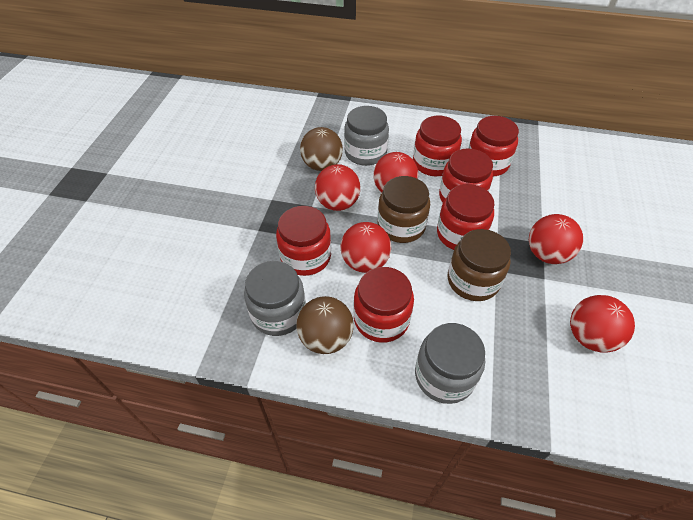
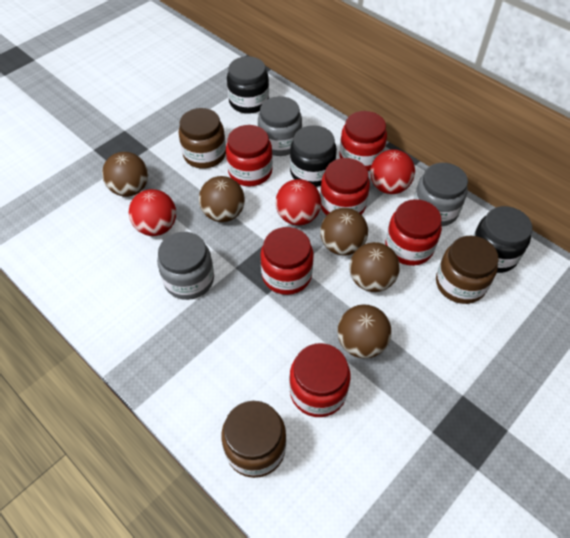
black jar: none = 0 -> [227,56,269,114] [290,125,337,187] [473,206,532,273] = 3
brown ball: [296,296,354,354] [300,127,343,171] = 2 -> [102,152,148,197] [199,176,245,222] [320,208,368,256] [337,304,391,358] [349,242,400,292] = 5
brown jar: [377,176,430,243] [448,229,511,301] = 2 -> [179,108,226,169] [221,401,286,478] [436,236,499,304] = 3
red ball: [315,164,361,211] [341,222,391,273] [374,152,418,192] [529,214,583,264] [570,295,635,353] = 5 -> [129,189,176,236] [276,179,322,225] [370,149,415,194] = 3

